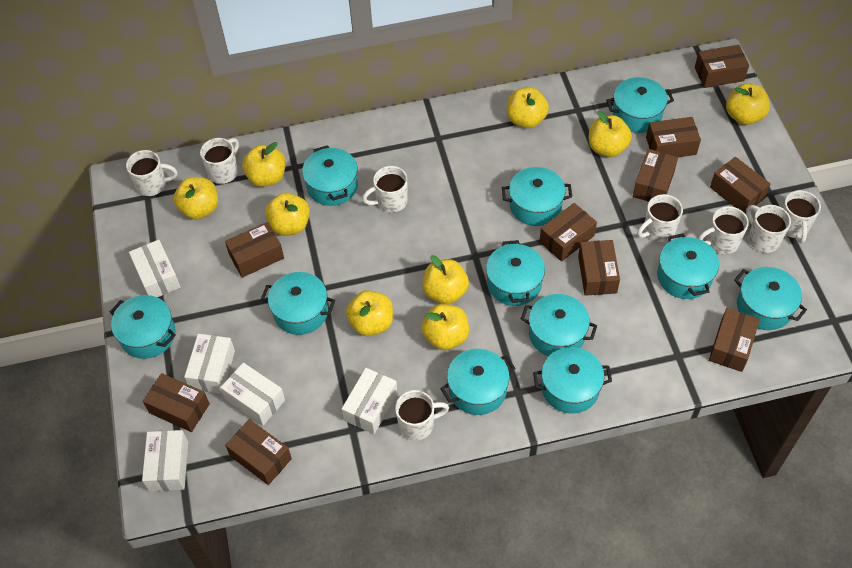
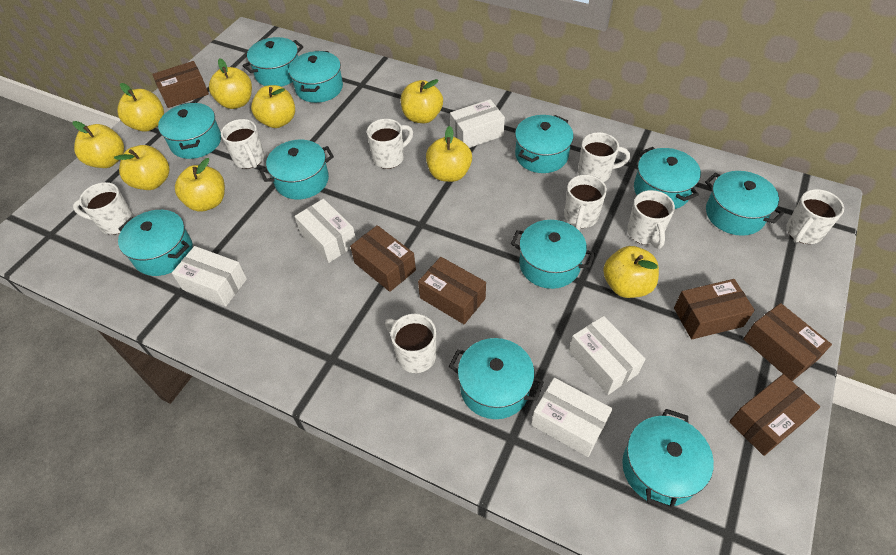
brown box: [143,373,210,432] [225,222,284,278] [225,419,292,485] [539,203,597,262] [578,240,620,296] [633,149,678,202] [646,117,701,157] [695,45,749,88] [709,308,760,372] [710,157,770,214] = 10 -> [152,61,209,108] [350,225,416,292] [418,257,486,324] [674,279,755,339] [729,374,820,456] [743,303,832,381] = 6

